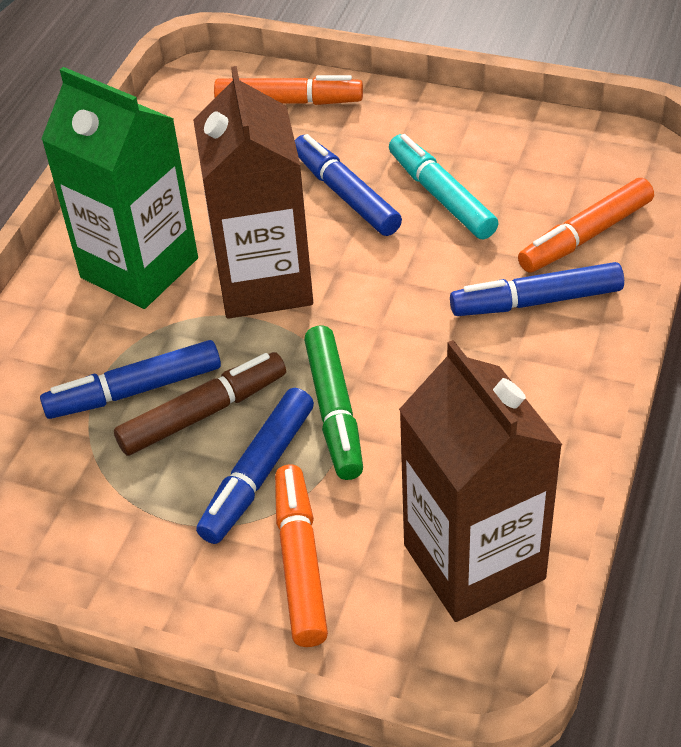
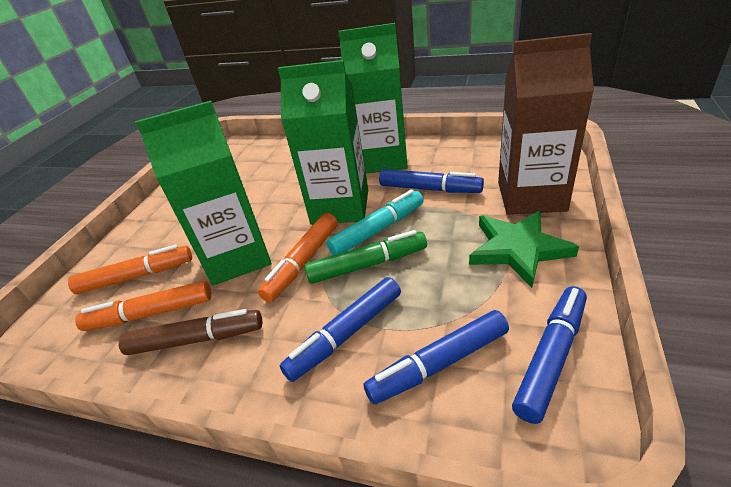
brown carton: [193,66,313,319] [399,340,563,622] = 2 -> [498,33,594,215] = 1
green carton: [41,67,198,309] = 1 -> [135,101,272,285] [278,60,368,225] [338,23,408,173] = 3
green star: none = 0 -> [469,211,579,288] = 1

